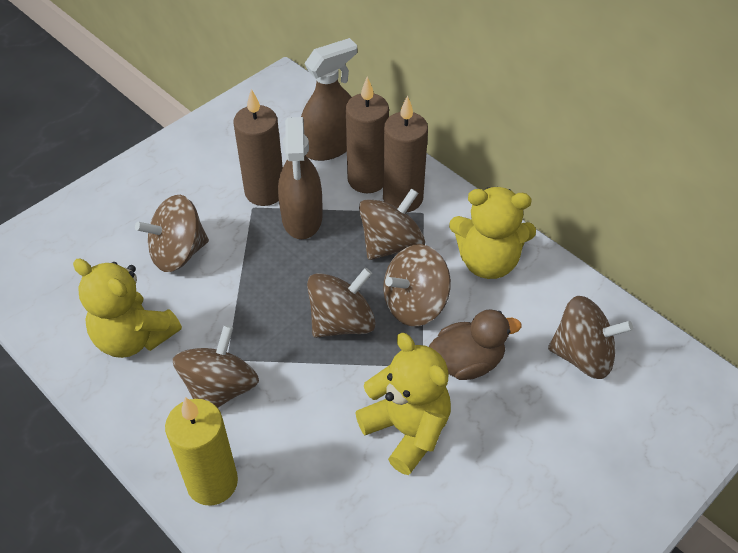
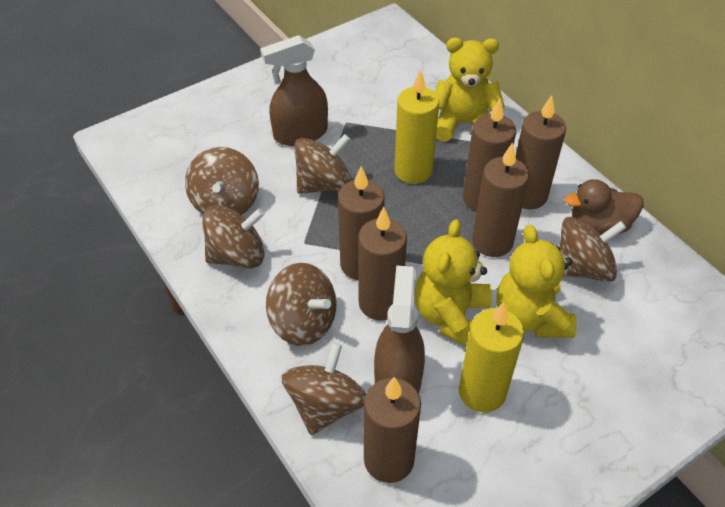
brown candle: [233,89,283,206] [346,76,389,193] [383,95,428,213] = 3 -> [338,166,385,280] [358,207,407,321] [364,377,421,483] [463,98,516,212] [472,142,529,257] [516,95,566,209] = 6
yellow candle: [165,397,238,506] = 1 -> [394,70,439,184] [459,302,524,412] = 2

